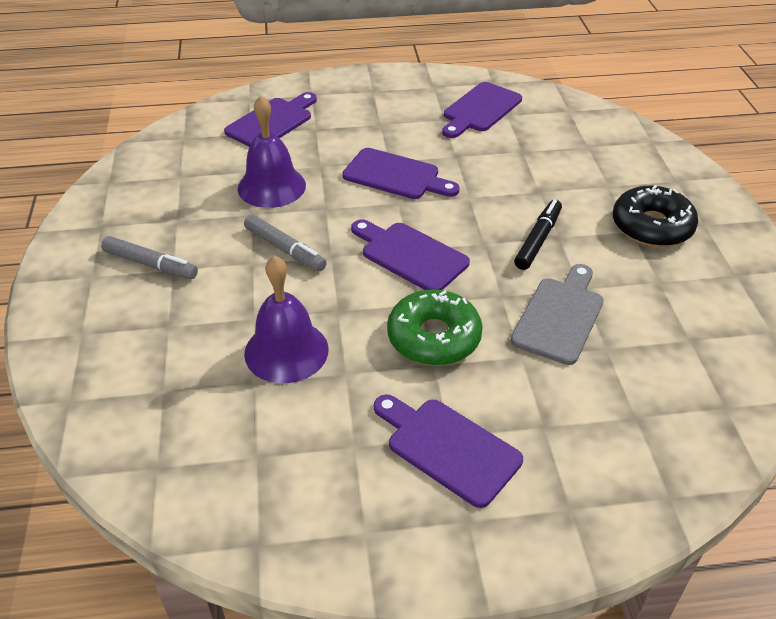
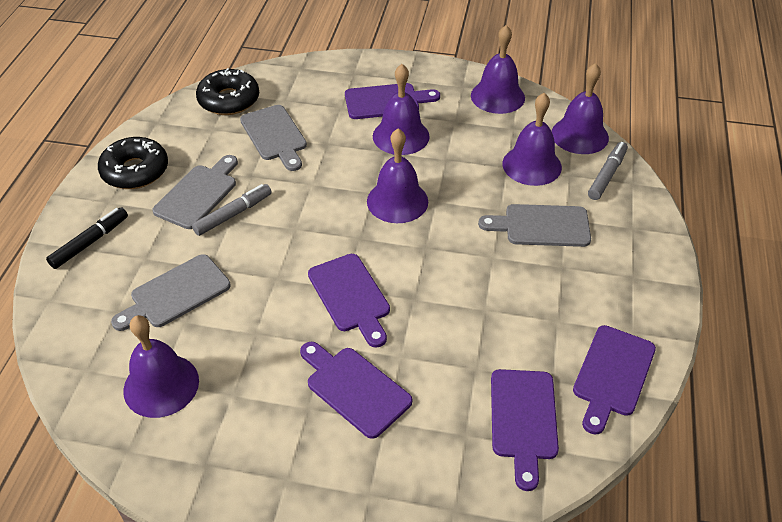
black donut: [613,185,698,247] = 1 -> [98,137,168,189] [196,68,259,115] = 2
green donut: [387,289,483,366] = 1 -> none = 0
grey cutting board: [511,264,604,365] = 1 -> [111,254,231,331] [152,155,238,229] [240,105,307,171] [478,204,591,247] = 4
purple bell: [238,96,306,208] [244,255,329,383] = 2 -> [123,315,199,418] [367,128,428,223] [373,64,430,155] [471,25,525,114] [502,93,562,186] [551,63,609,154] = 6

